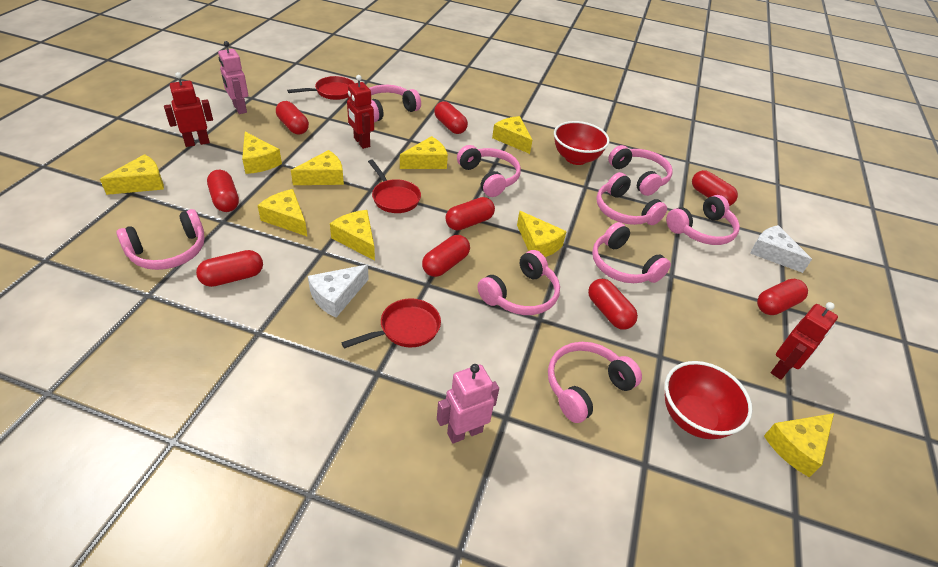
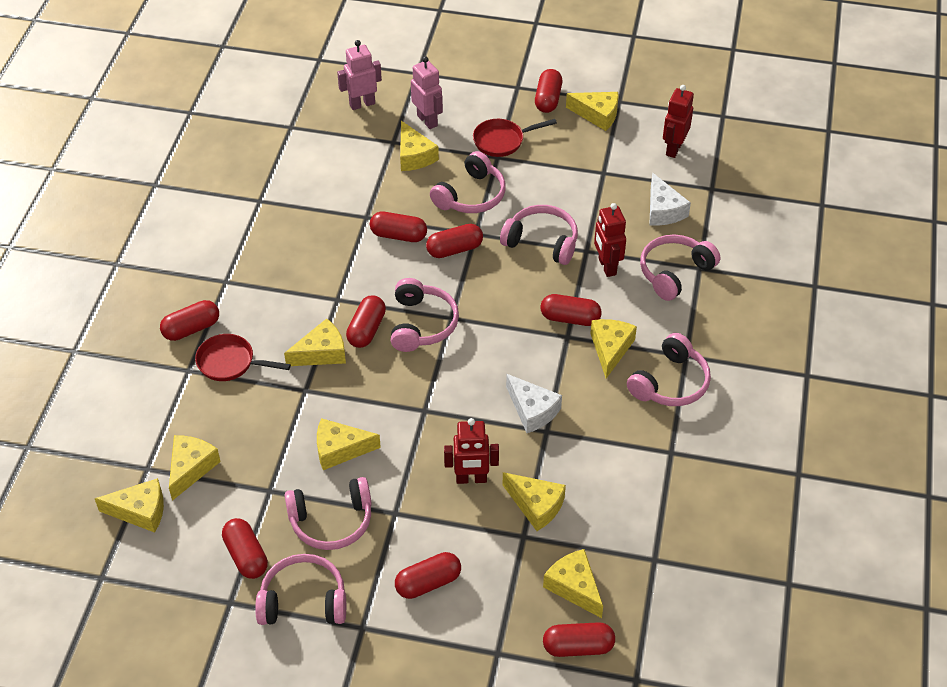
pink headphones: [116,209,205,270] [369,85,421,122] [457,145,521,197] [478,250,560,315] [548,342,642,423] [592,222,671,283] [596,172,667,225] [608,145,673,196] [666,195,740,245] = 9 -> [255,554,346,625] [285,477,372,550] [391,278,459,352] [430,151,506,213] [500,205,578,265] [627,333,711,406] [640,234,721,301] = 7
red bowl: [554,121,610,165] [665,361,752,439] = 2 -> none = 0
red pan: [287,76,354,100] [341,299,441,349] [368,159,421,213] = 3 -> [195,334,291,381] [473,119,557,157] = 2

